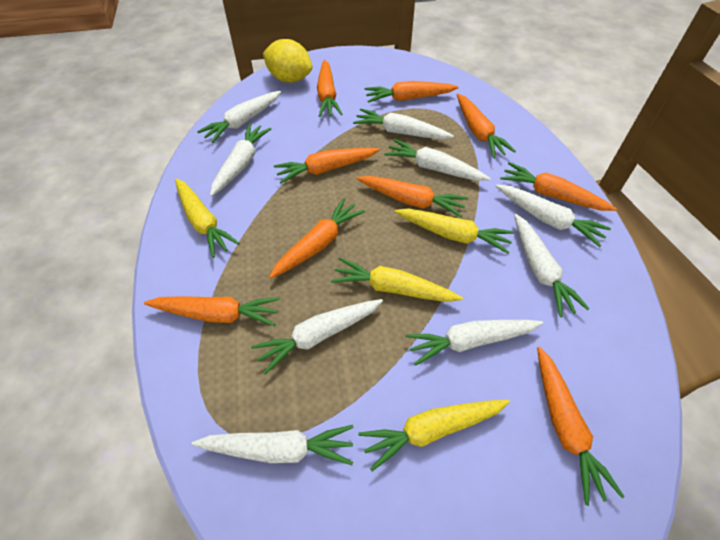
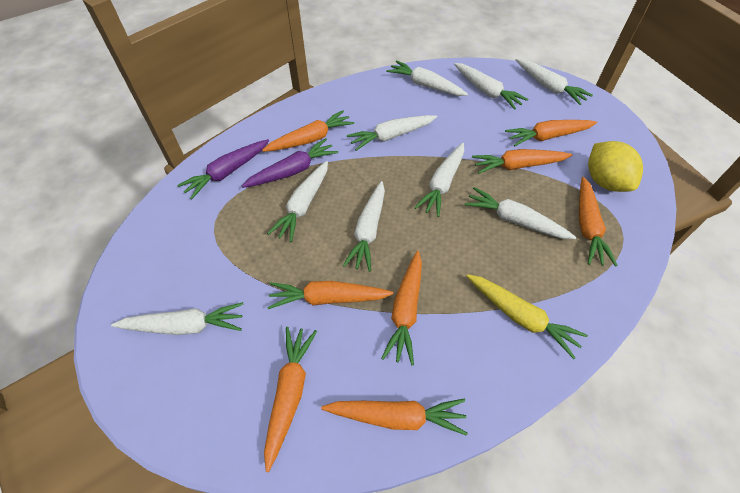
orange carrot: [144,296,280,326] [269,198,365,278] [274,148,380,183] [317,59,343,117] [357,176,468,217] [364,81,459,103] [457,94,516,158] [501,162,617,211] [537,347,625,506] = 9 -> [262,110,354,152] [264,327,317,472] [267,281,393,309] [321,399,468,436] [381,251,422,365] [472,149,572,174] [505,120,597,146] [579,177,618,267] = 8
purple carrot: none = 0 -> [177,139,269,200] [242,138,338,188] = 2
yellow carrot: [175,179,240,258] [331,257,463,302] [358,400,510,471] [394,208,514,254] = 4 -> [467,274,588,359] = 1

